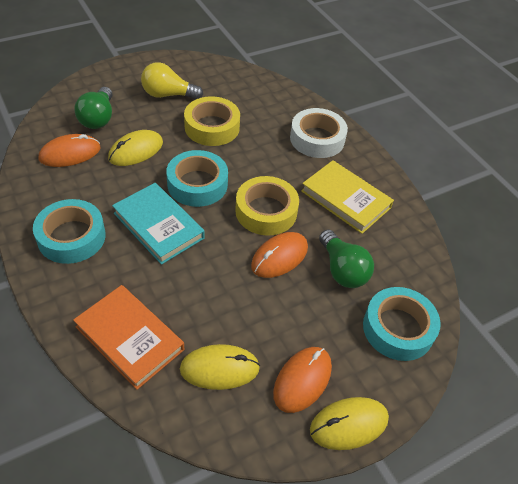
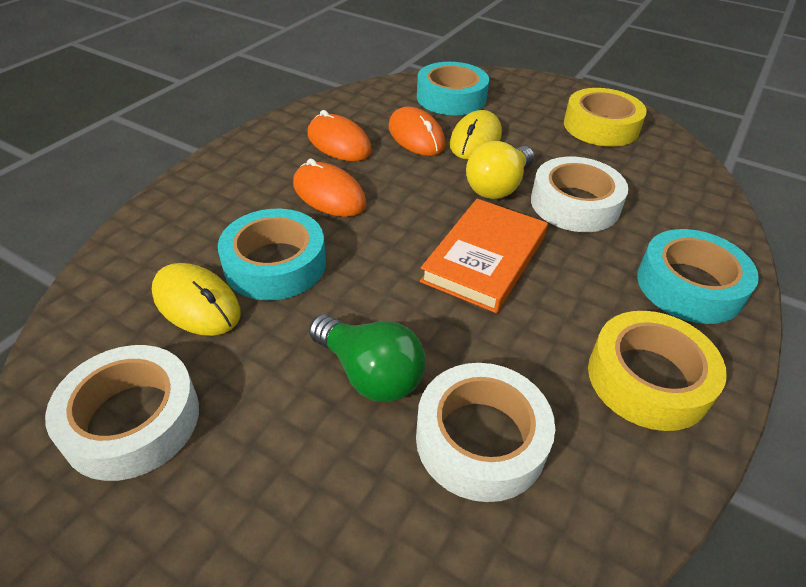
green light bulb: [75,87,112,129] [319,229,374,288] = 2 -> [309,315,425,402] = 1
turquoise book: [112,183,205,265] = 1 -> none = 0
white tape: [290,108,348,158] = 1 -> [45,345,199,481] [416,363,555,502] [531,157,628,232] = 3
yellow book: [301,160,394,234] = 1 -> none = 0
yellow mouse: [108,130,163,166] [180,344,260,390] [310,397,389,450] = 3 -> [152,263,241,336] [450,110,502,159] = 2

